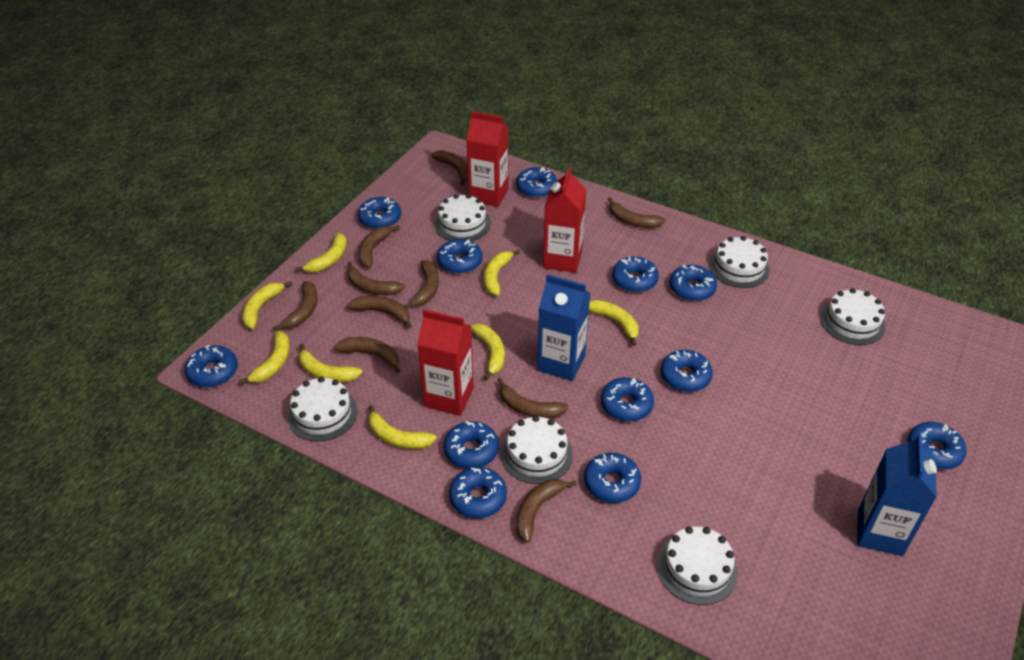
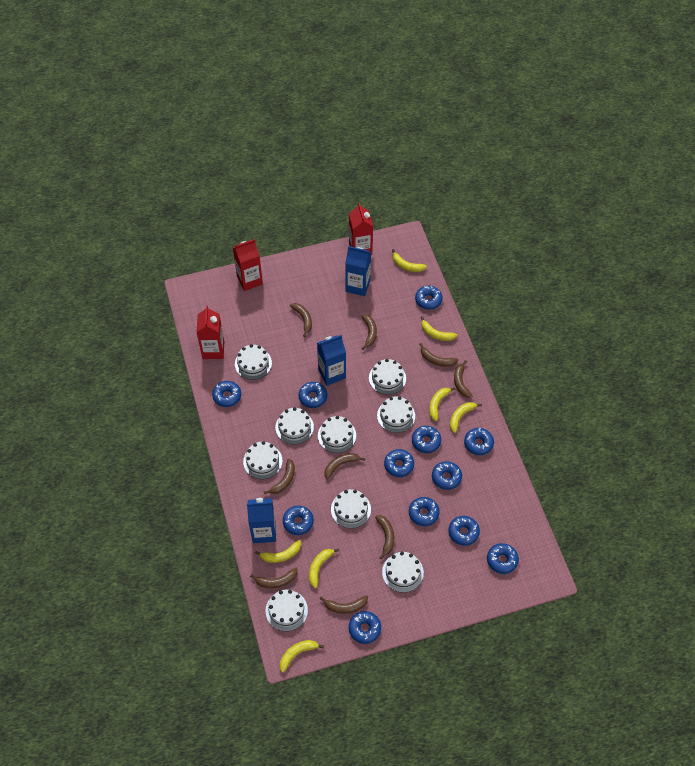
blue carton: [537,274,591,381] [857,434,937,556] = 2 -> [247,498,276,543] [317,335,346,386] [345,246,371,296] = 3
brown banana: [273,281,318,331] [334,337,400,373] [347,262,405,295] [347,296,412,329] [358,225,400,268] [404,260,439,309] [431,150,468,186] [498,378,569,418] [516,479,577,543] [608,197,666,228] = 10 -> [250,568,298,588] [264,459,295,494] [290,303,312,337] [319,595,368,614] [324,453,365,479] [361,314,377,350] [375,515,394,559] [420,343,458,367] [454,360,472,398] = 9
white cake: [287,377,358,441] [434,194,491,241] [501,416,573,484] [657,526,738,605] [709,236,770,288] [820,288,886,345] = 6 -> [235,344,272,380] [243,441,282,479] [265,589,308,631] [275,407,314,444] [318,416,356,453] [331,489,371,528] [369,359,406,395] [377,396,415,433] [382,552,424,593] = 9
yellow banana: [239,331,290,385] [242,281,292,329] [295,233,347,272] [299,343,362,382] [369,405,437,449] [471,324,505,380] [484,249,520,296] [589,300,639,346] = 8 -> [255,540,301,563] [279,640,324,672] [309,548,340,588] [392,249,427,272] [421,316,457,341] [429,387,456,421] [450,402,482,433] = 7

